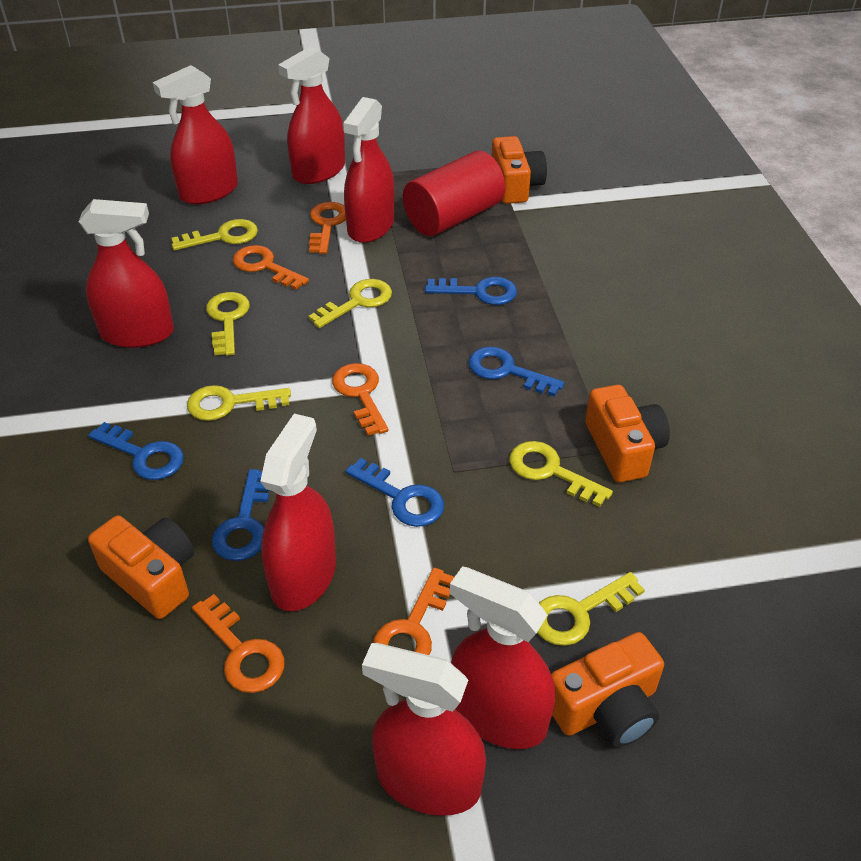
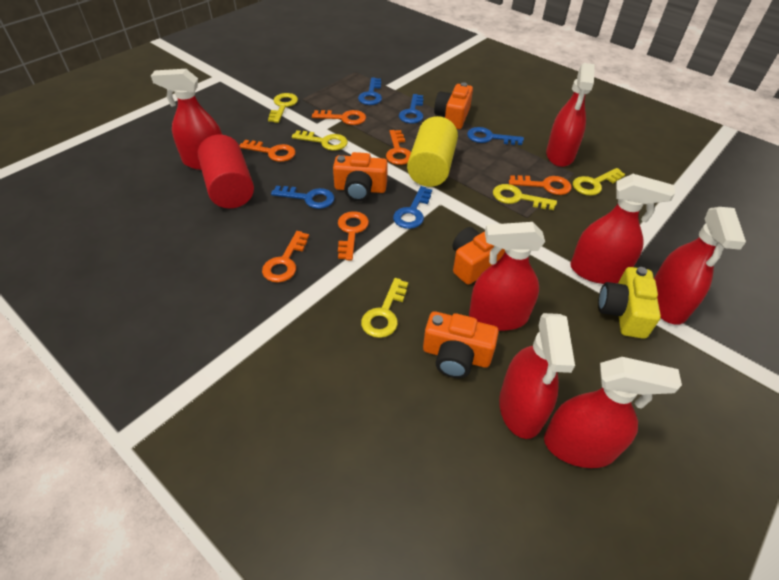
orange key: [192,594,285,693] [233,245,309,290] [309,202,346,254] [332,363,389,436] [373,568,454,655] = 5 -> [239,140,296,162] [262,231,309,283] [312,110,366,125] [338,211,369,260] [386,130,411,165] [509,175,572,195] = 6
yellow camera: none = 0 -> [598,267,661,339] = 1
yellow cylinder: none = 0 -> [407,116,458,187] = 1
yellow key: [171,219,258,251] [187,385,291,421] [206,292,250,356] [309,279,392,328] [510,441,613,507] [537,572,645,646] = 6 -> [268,93,298,123] [292,130,348,151] [361,278,408,338] [493,184,557,210] [573,168,626,196] = 5

